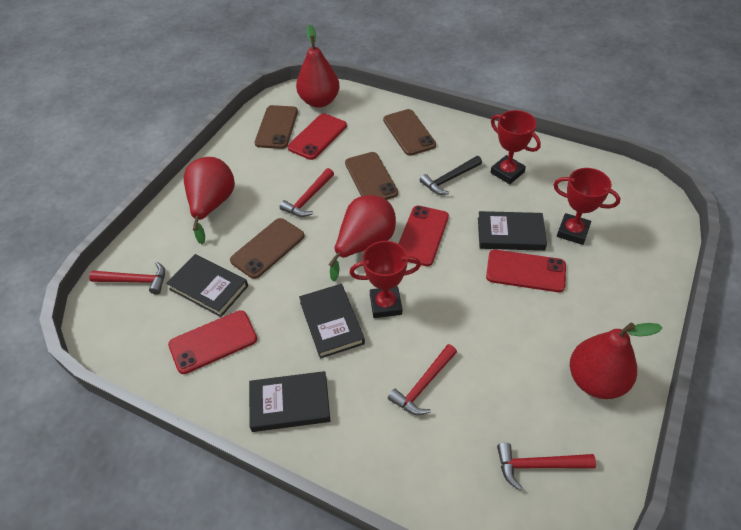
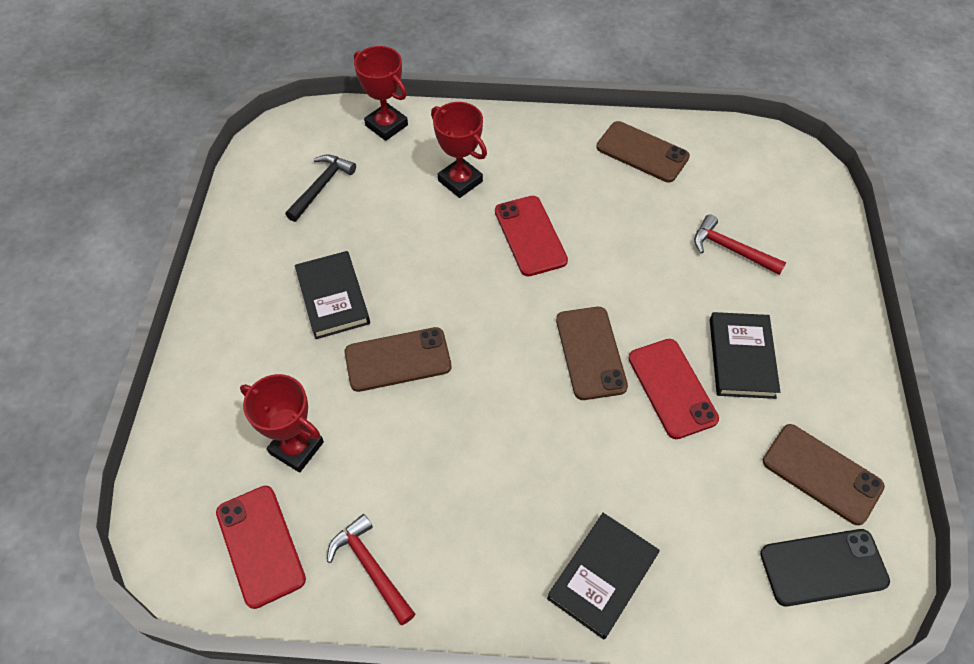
black book: [166,254,248,317] [249,371,330,432] [299,284,365,359] [478,211,547,251] = 4 -> [295,251,370,339] [547,513,659,640] [710,312,780,399] = 3
black phone: none = 0 -> [760,529,890,607] = 1
red hammer: [89,262,165,295] [280,168,334,217] [388,344,457,415] [497,443,596,490] = 4 -> [327,514,415,625] [694,214,786,275] = 2
red pear: [184,157,235,244] [296,25,340,108] [328,195,396,281] [570,323,663,399] = 4 -> none = 0
red phone: [168,310,257,374] [288,113,347,160] [399,206,449,266] [486,250,566,292] = 4 -> [216,486,306,609] [495,196,568,276] [628,339,719,439] = 3

